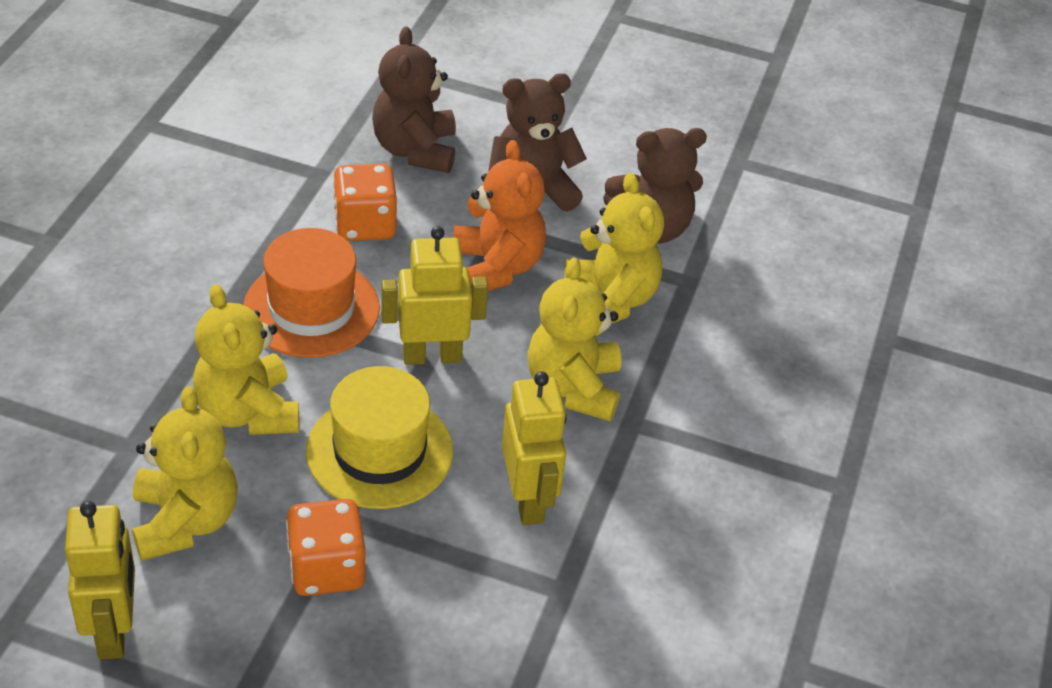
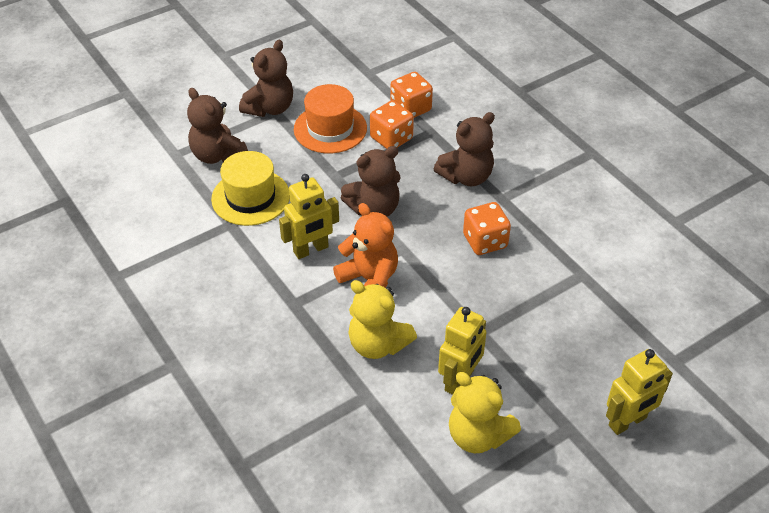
brown teddy bear: [372,27,456,173] [488,73,587,212] [603,128,707,244] = 3 -> [187,88,248,164] [239,40,293,117] [341,146,401,217] [434,112,495,186] = 4
orange dice: [286,499,365,596] [333,164,397,241] = 2 -> [370,100,414,149] [390,72,433,118] [463,202,511,255] = 3
yellow teddy bear: [132,386,238,561] [193,284,299,435] [528,257,621,421] [564,173,664,324] = 4 -> [348,280,417,359] [449,372,521,453] = 2

